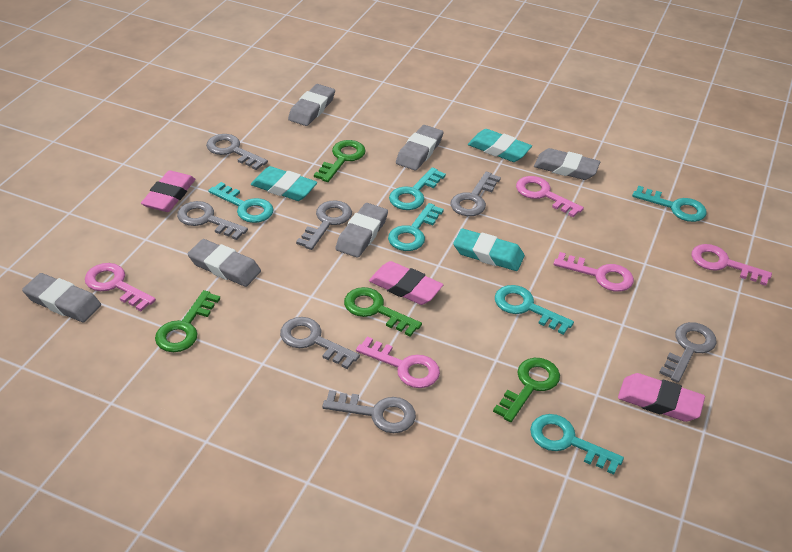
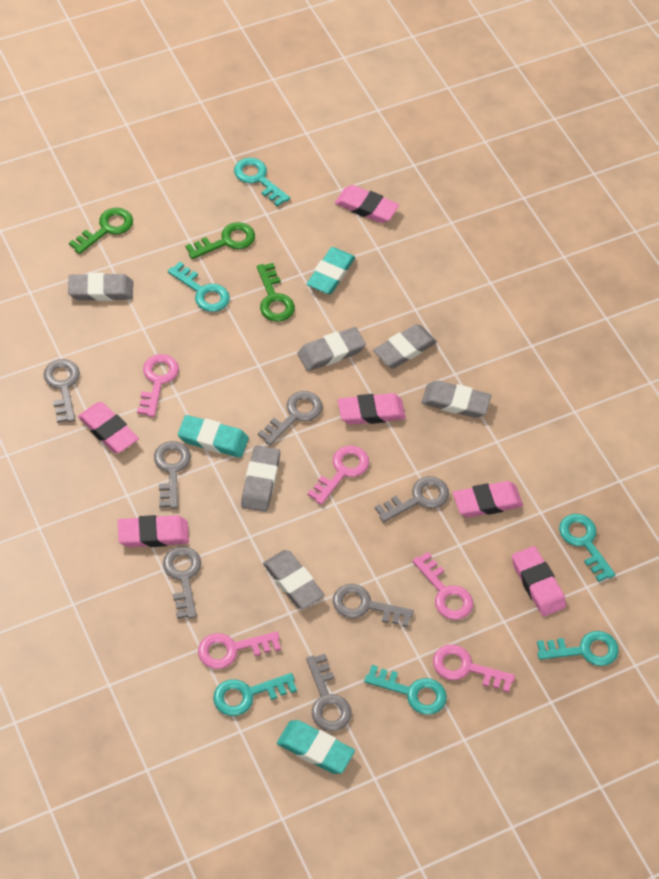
green key: [155,290,220,352] [314,140,366,182] [344,287,422,337] [493,358,560,422] = 4 -> [69,208,133,254] [186,222,255,259] [257,263,295,322] = 3
pink eraser: [141,170,195,212] [369,261,443,305] [618,373,705,422] = 3 -> [78,402,139,453] [118,515,189,547] [335,185,399,223] [338,393,406,425] [453,481,523,518] [512,546,566,616] = 6

